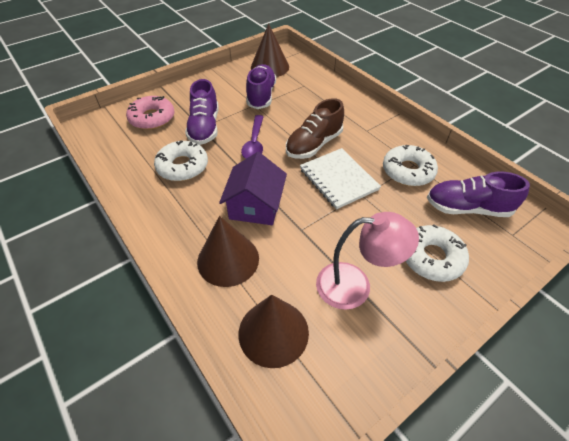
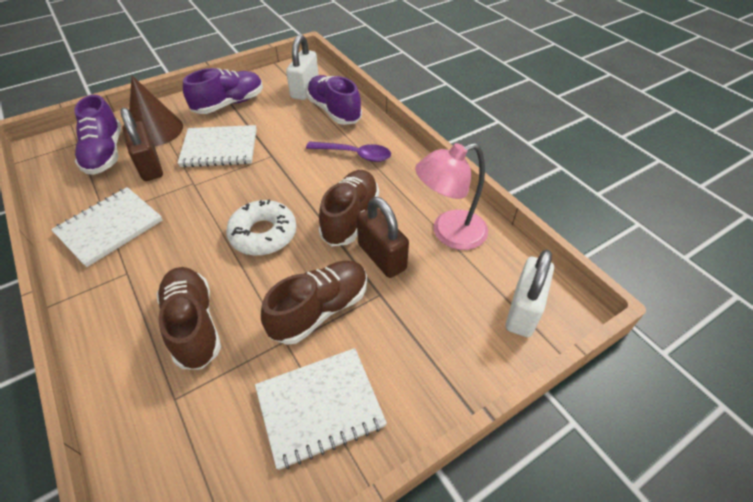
brown cone: [197,216,259,287] [239,295,309,368] [251,23,289,77] = 3 -> [129,76,183,147] = 1
brown padlock: none = 0 -> [120,108,163,181] [357,197,409,278] = 2
brown shoe: [286,98,344,159] = 1 -> [156,267,221,369] [261,260,367,345] [319,170,379,246] = 3
pink donut: [126,96,174,130] = 1 -> none = 0
purple house: [219,152,287,225] = 1 -> none = 0
white donut: [154,140,208,181] [383,145,438,186] [406,224,469,282] = 3 -> [226,199,296,256] = 1
white notebook: [300,148,381,210] = 1 -> [51,187,163,267] [178,125,257,168] [255,348,387,470] = 3
white padlock: none = 0 -> [286,35,319,100] [506,249,554,337] = 2

